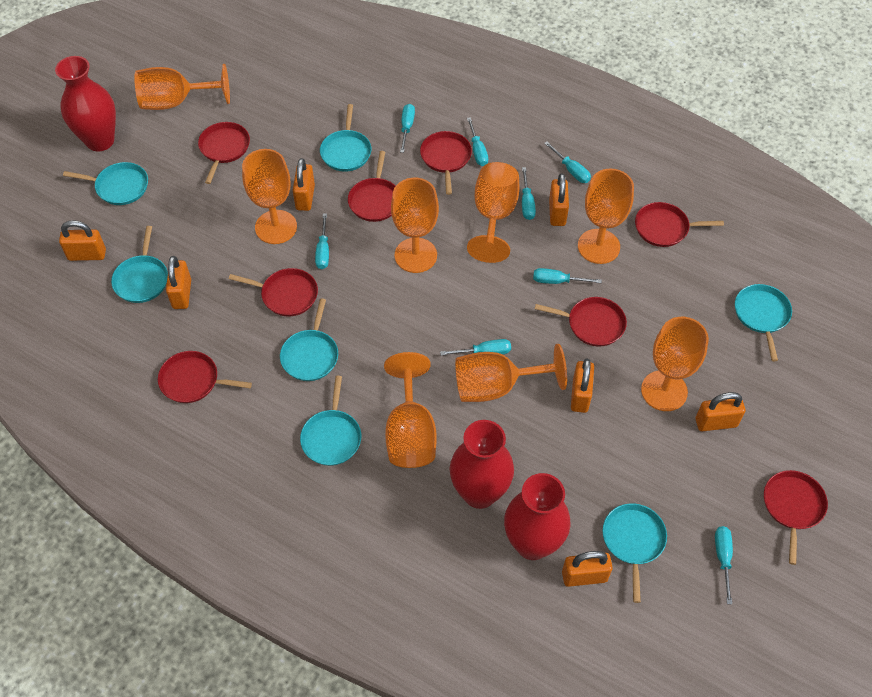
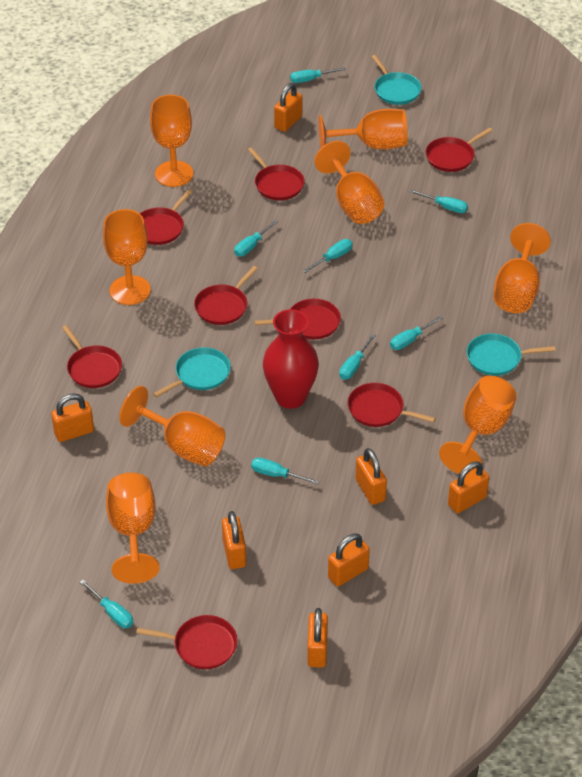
red vase: [55,56,116,152] [450,420,514,509] [504,473,571,560] = 3 -> [263,309,319,409] = 1
turquoise pan: [63,162,148,205] [111,226,168,303] [280,298,338,381] [300,376,361,466] [320,104,371,172] [603,503,667,603] [735,284,792,361] = 7 -> [153,347,231,398] [371,55,422,105] [467,333,555,376] = 3

